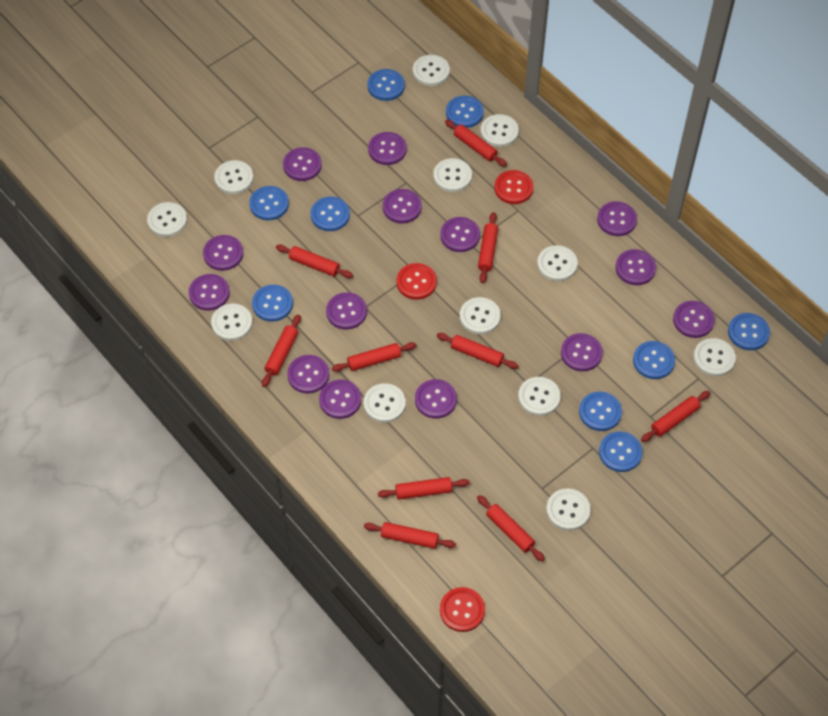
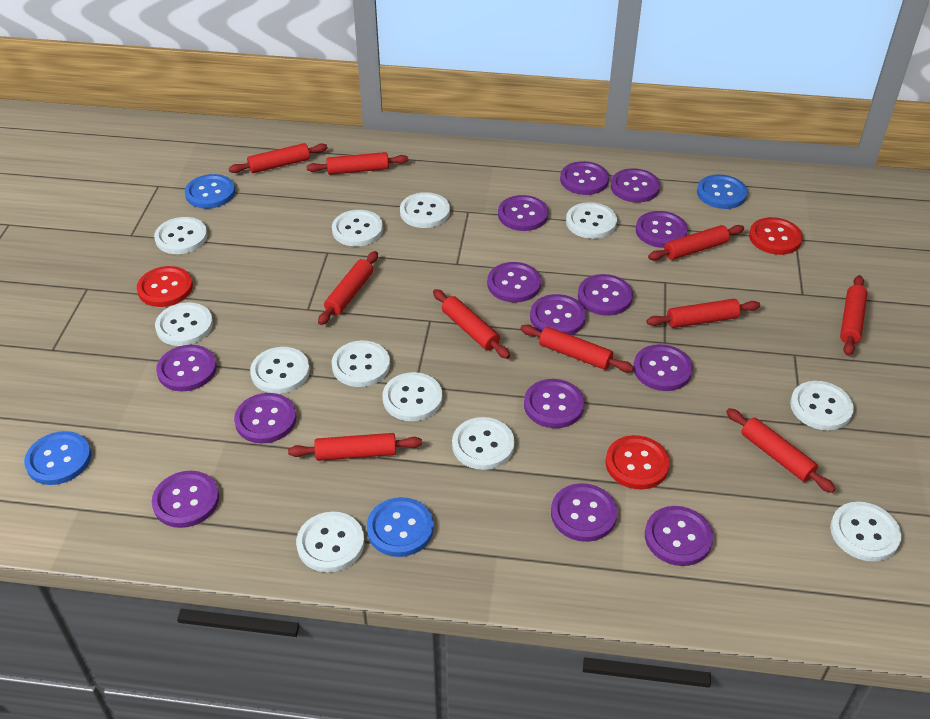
blue button: [249,186,289,220] [252,285,293,322] [311,197,350,231] [367,69,405,101] [446,96,484,128] [579,392,622,431] [599,431,643,472] [633,341,675,379] [728,313,770,350] = 9 -> [24,431,91,485] [185,174,235,209] [367,497,433,557] [697,174,748,209] = 4

